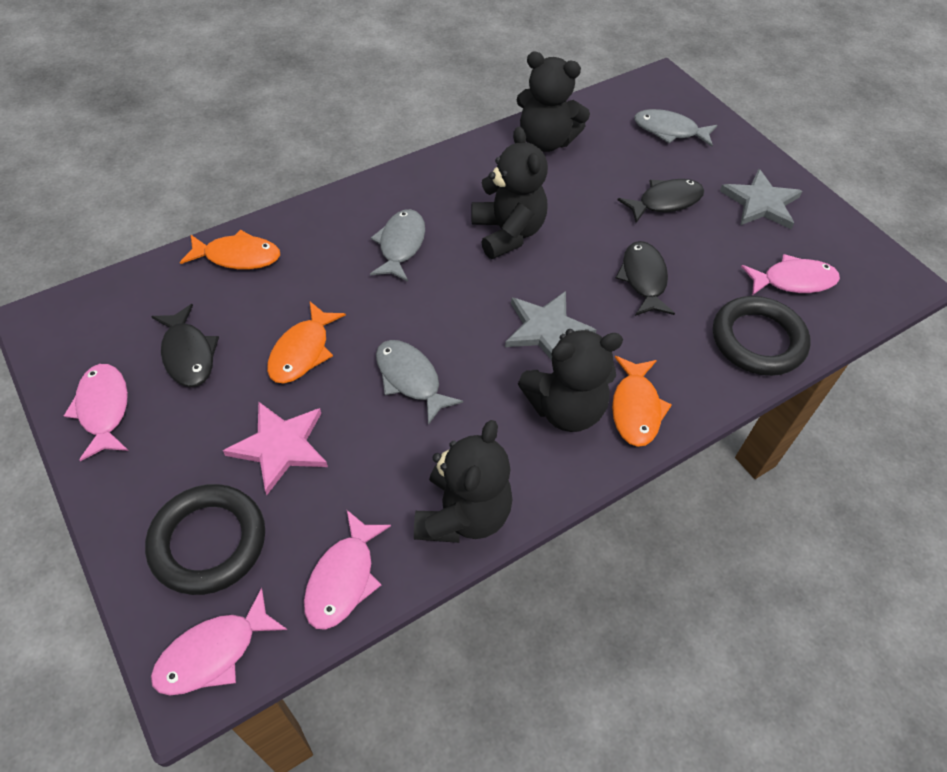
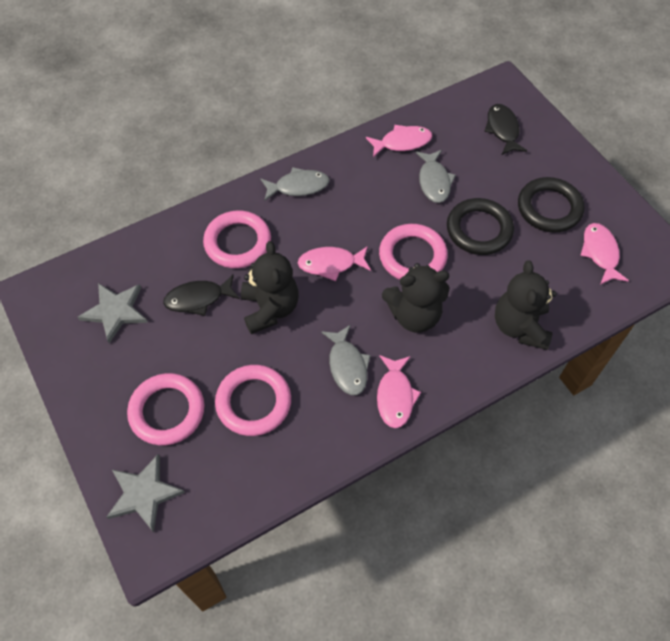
black fish: [151,304,219,387] [616,241,675,316] [618,179,704,223] = 3 -> [163,275,240,316] [484,104,527,155] = 2
black teddy bear: [414,420,512,543] [471,127,548,259] [517,51,590,152] [518,329,623,432] = 4 -> [241,241,299,334] [382,263,449,333] [495,260,557,350] = 3
orange fish: [180,230,280,270] [267,302,346,383] [612,356,672,447] = 3 -> none = 0
pink ring: none = 0 -> [127,373,205,446] [203,210,271,269] [215,365,291,436] [379,224,448,280] = 4
pink star: [223,401,328,495] = 1 -> none = 0

